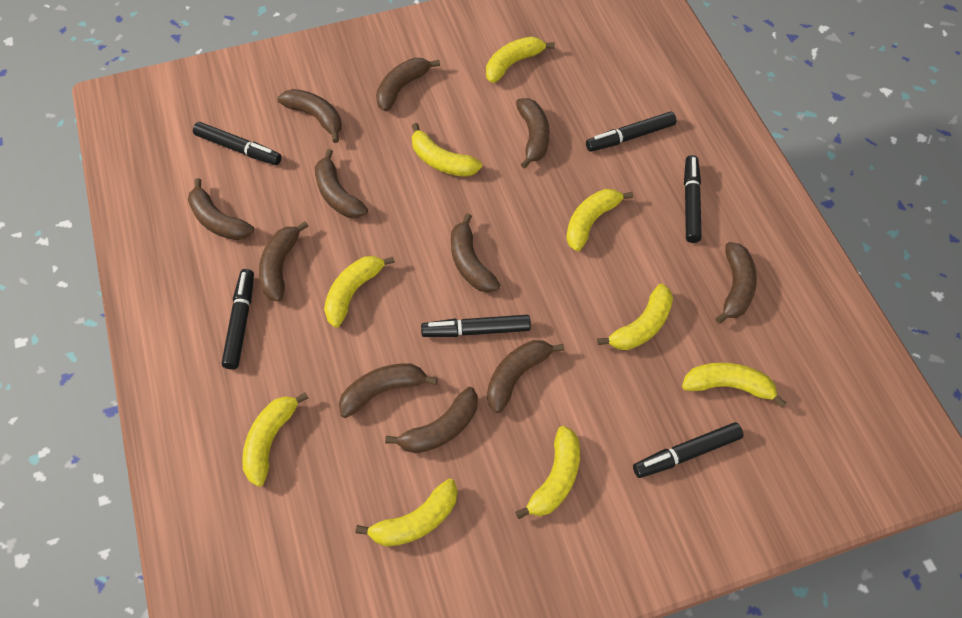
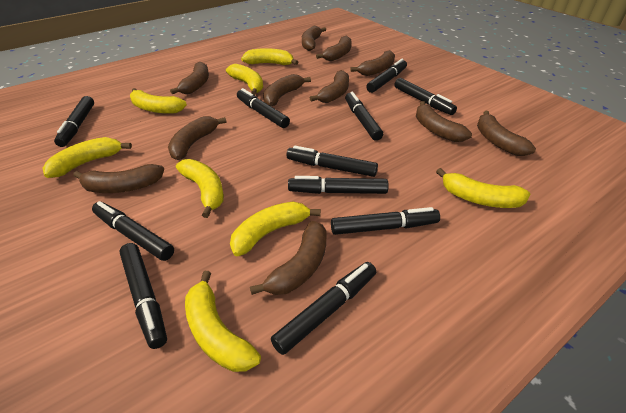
black marker: [193,122,282,165] [222,269,254,370] [421,315,531,337] [586,111,676,152] [633,422,744,478] [684,155,702,243] = 6 -> [54,96,94,147] [92,201,174,261] [119,243,167,349] [237,88,290,128] [271,262,376,355] [286,146,378,177] [288,176,389,194] [331,207,440,235] [345,92,383,141] [366,59,407,93] [394,78,457,115] = 11
yellow banana: [242,393,309,487] [324,256,395,328] [356,479,458,547] [412,123,482,177] [486,36,555,83] [515,426,580,519] [566,189,633,251] [597,284,673,350] [682,362,786,408] = 9 -> [43,137,132,178] [130,88,187,114] [176,159,224,218] [185,271,261,372] [226,64,263,95] [230,202,321,256] [241,48,298,65] [436,168,530,208] = 8

